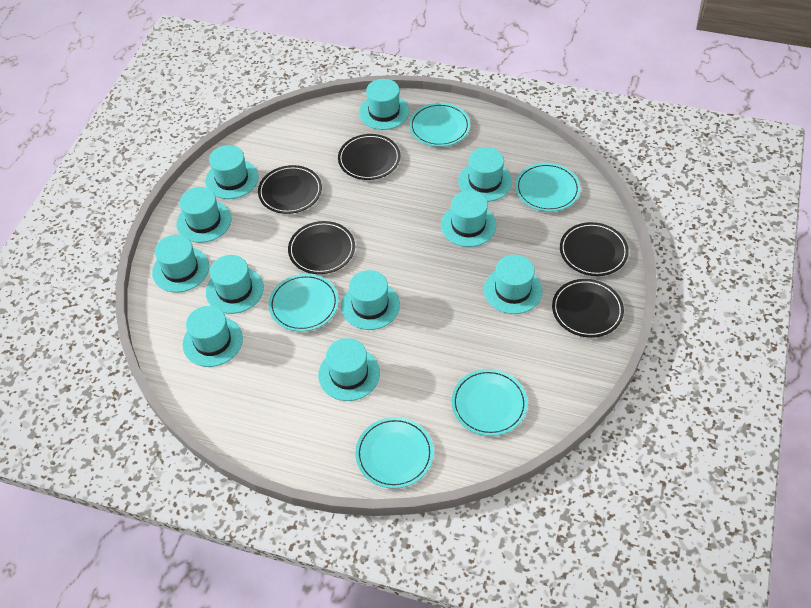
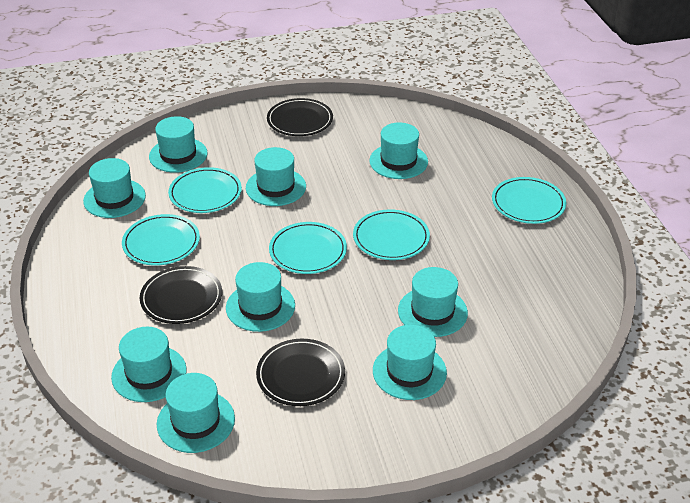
black plate: [258,165,322,214] [288,221,355,274] [338,134,400,180] [552,279,624,338] [560,222,629,276] = 5 -> [140,266,222,324] [256,339,345,406] [267,98,333,136] = 3
turquoise hat: [152,235,209,293] [176,187,231,243] [183,306,243,367] [205,145,259,199] [206,255,264,314] [318,338,380,401] [341,270,400,330] [359,79,409,130] [441,190,496,247] [458,147,512,202] [484,255,542,314] = 11 -> [83,158,146,218] [111,327,187,402] [149,116,208,173] [157,373,235,453] [226,262,295,332] [246,147,306,206] [369,122,428,179] [373,325,447,400] [398,267,468,337] = 9

